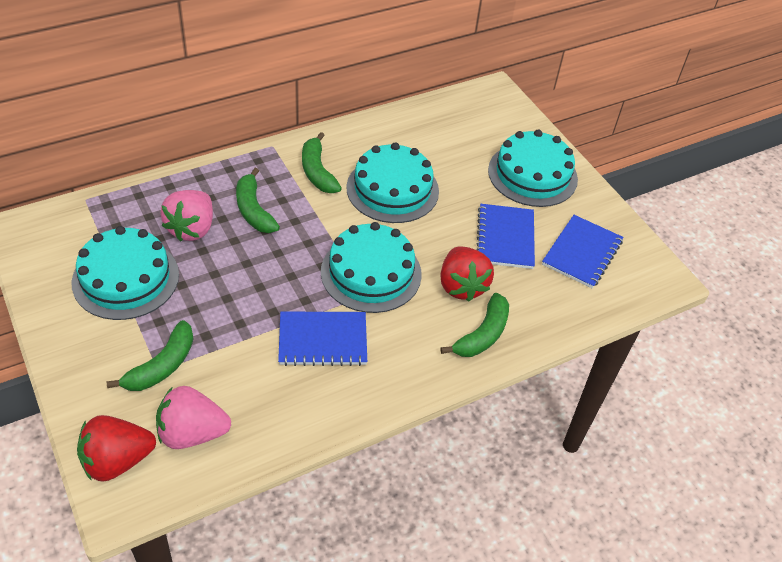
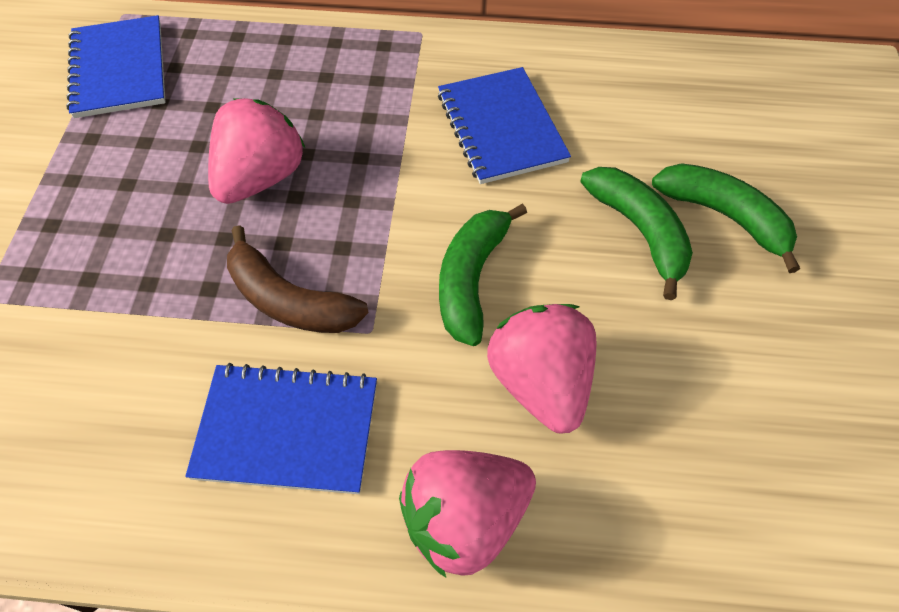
brown banana: none = 0 -> [227,225,369,333] = 1
green banana: [107,320,193,391] [236,168,280,233] [302,132,342,193] [440,293,509,357] = 4 -> [439,204,527,346] [580,167,693,300] [652,163,800,273] = 3
pink strawberry: [156,386,231,449] [161,190,213,242] = 2 -> [208,98,305,204] [399,450,536,577] [487,304,597,434] = 3
red strawberry: [77,415,156,482] [440,247,494,302] = 2 -> none = 0
turquoise cake: [71,226,179,320] [321,222,422,313] [346,142,439,223] [488,130,578,207] = 4 -> none = 0

